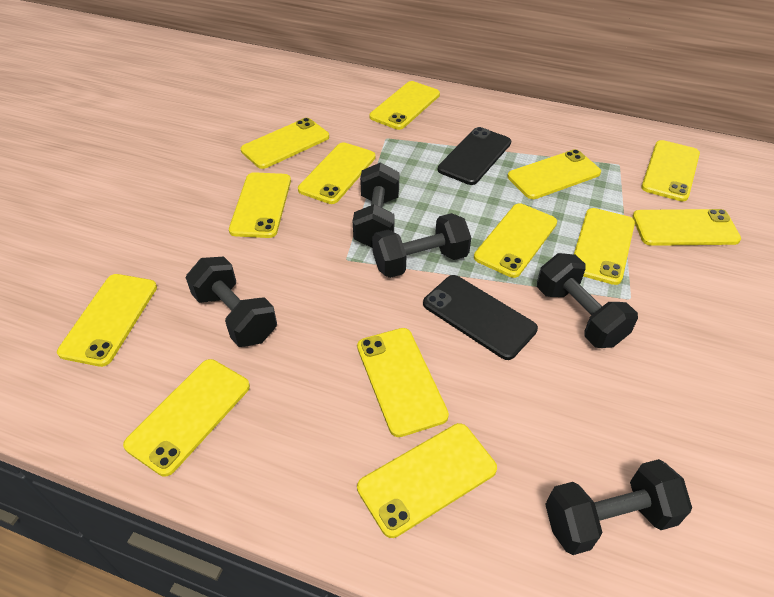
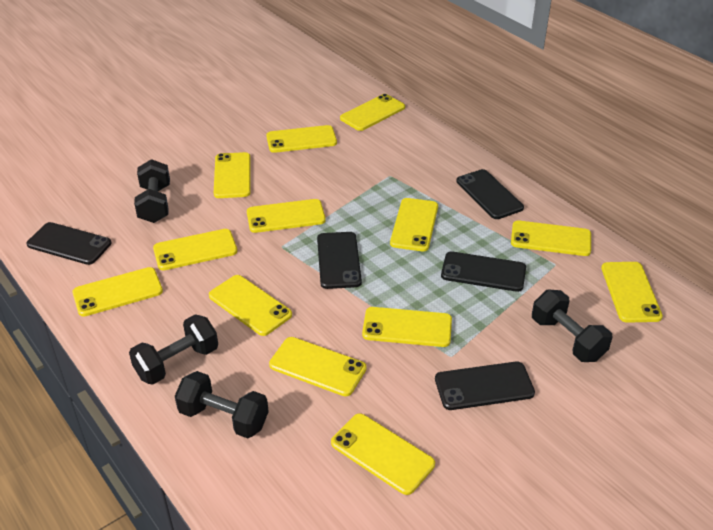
black dumbbell: [185,257,277,347] [353,162,399,248] [372,213,471,278] [537,253,638,348] [545,459,692,555] = 5 -> [129,314,218,385] [134,159,170,223] [175,371,269,438] [532,290,612,362] = 4
black phone: [423,275,538,360] [438,127,511,185] = 2 -> [26,222,112,265] [317,232,362,289] [435,362,535,410] [441,251,526,292] [456,169,524,219] = 5

